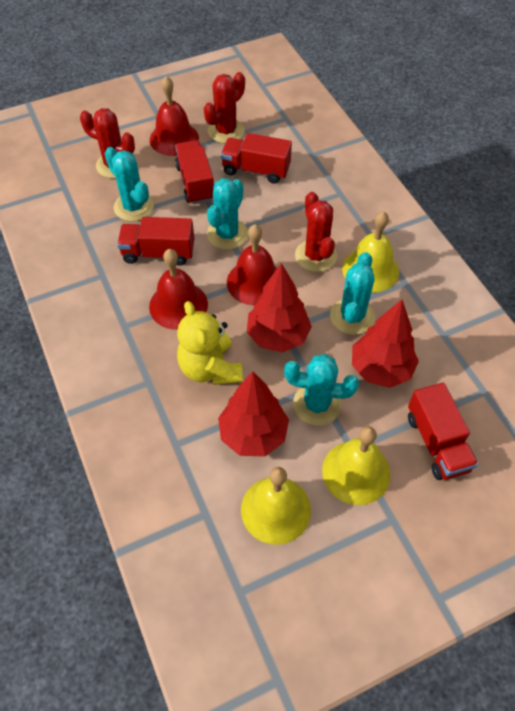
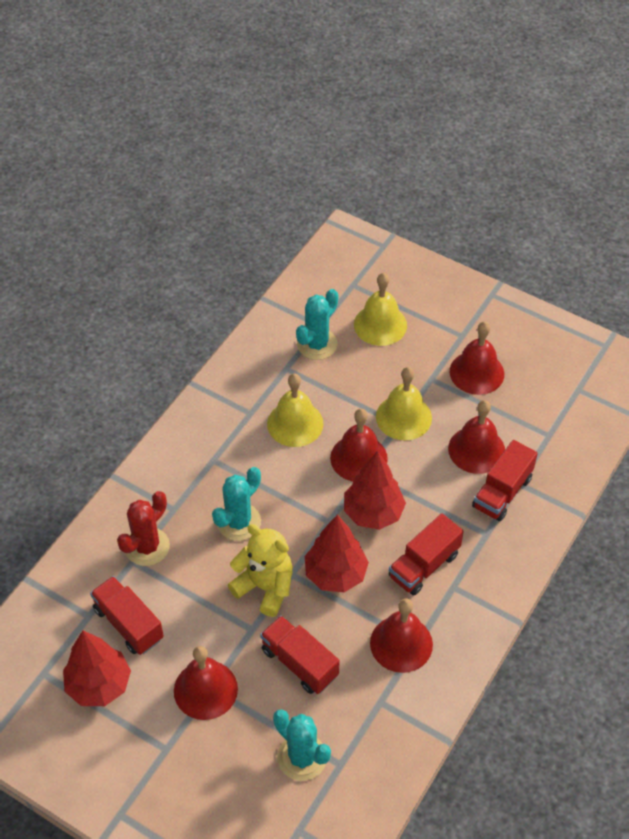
red bell: [149,249,208,330] [150,76,199,156] [227,224,277,305] = 3 -> [174,646,238,720] [330,409,388,482] [370,599,433,673] [448,400,505,474] [450,322,504,395] = 5
red cactus: [80,108,135,178] [204,72,245,143] [295,192,337,272] = 3 -> [117,491,170,566] = 1
turquoise cactus: [105,147,154,221] [207,178,248,250] [284,354,359,425] [330,252,375,335] = 4 -> [212,467,261,541] [273,709,331,781] [296,289,338,360] = 3

